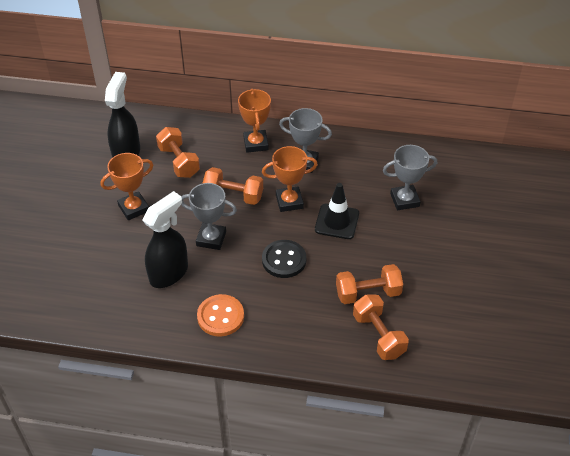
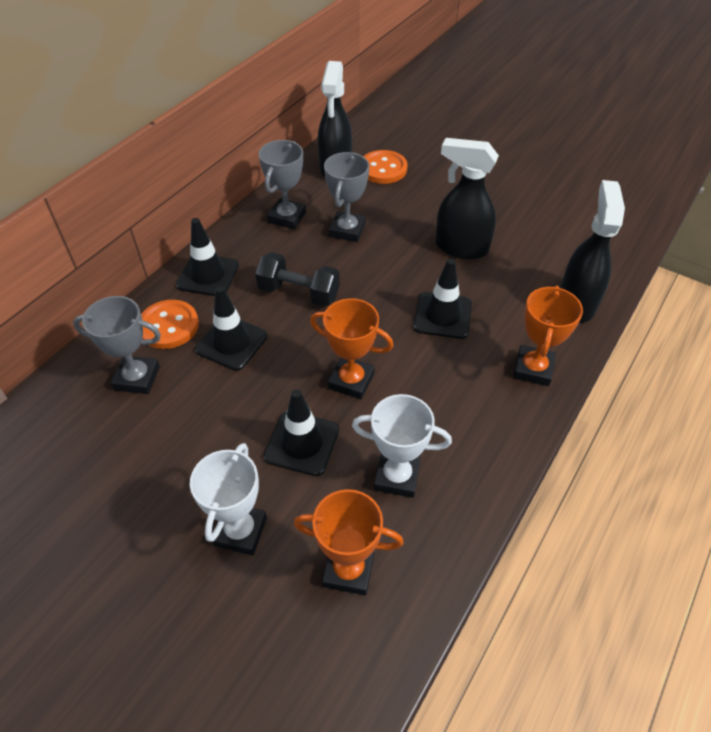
black button: [262,240,306,278] = 1 -> none = 0
black dumbbell: none = 0 -> [255,252,340,307] = 1
black spray bottle: [105,72,140,158] [142,191,188,288] = 2 -> [318,61,352,177] [435,138,499,259] [561,180,625,323] = 3
black traffic cone: [315,183,359,239] = 1 -> [176,218,239,296] [195,286,267,371] [264,389,339,476] [413,258,472,339] = 4
orange button: [197,294,244,337] = 1 -> [141,300,199,349] [363,150,408,184] = 2
orange dumbbell: [156,127,200,178] [202,167,263,205] [336,264,403,304] [353,295,409,360] = 4 -> none = 0
white trophy: none = 0 -> [190,443,267,555] [352,394,452,498] = 2

